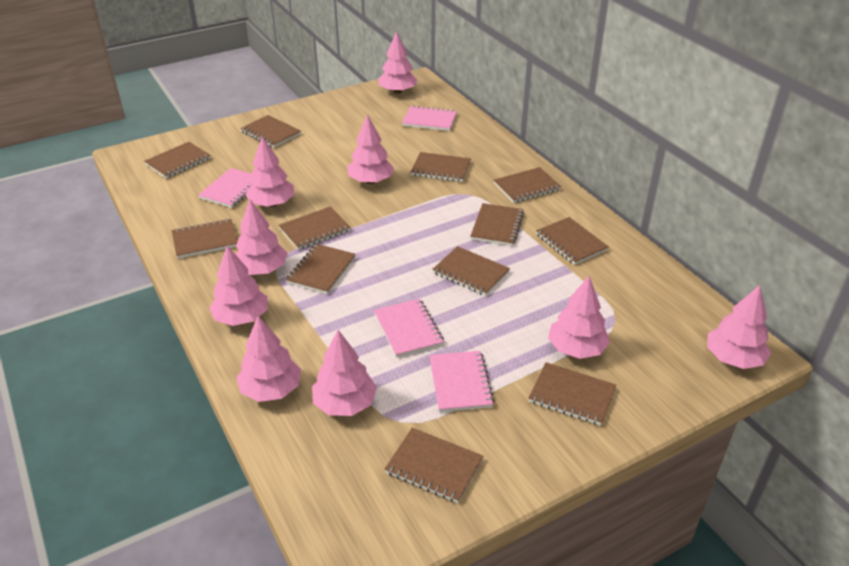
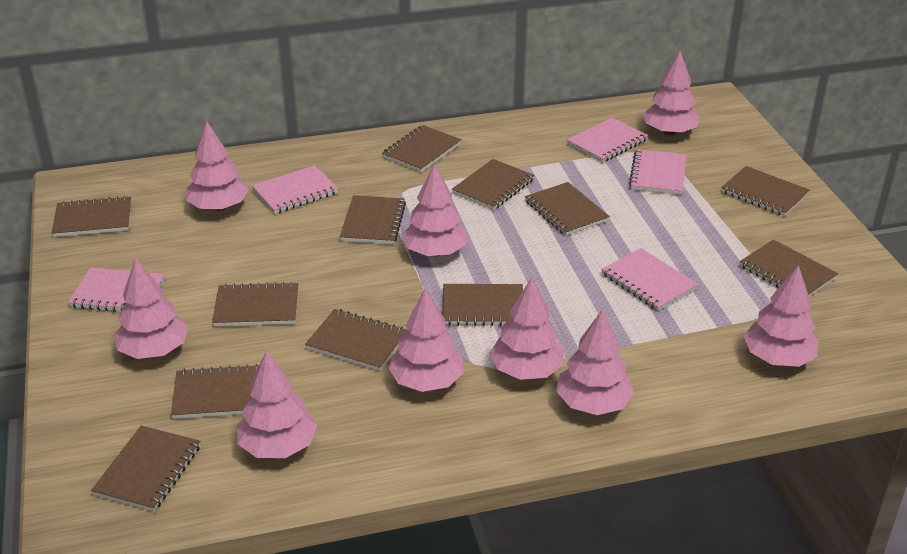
pink notebook: [198,168,252,208] [374,299,444,358] [402,106,457,131] [429,351,494,412] = 4 -> [68,267,165,312] [252,165,338,214] [567,117,648,163] [601,248,699,311] [629,149,686,195] = 5

